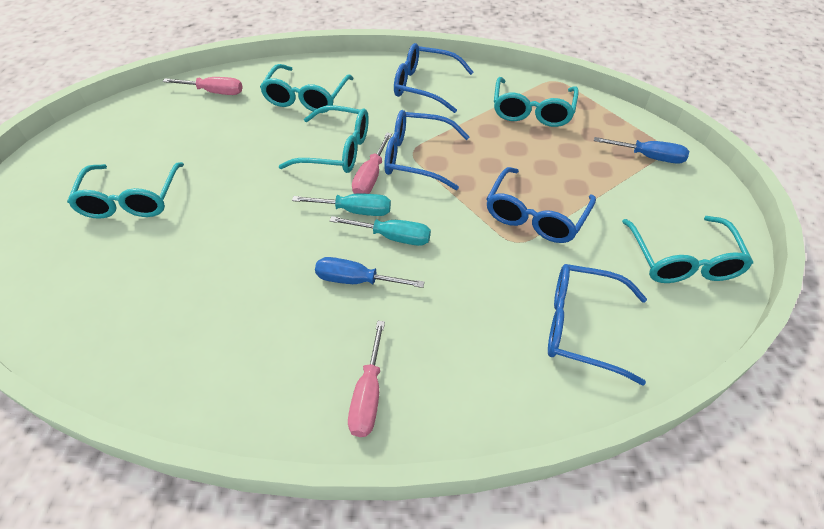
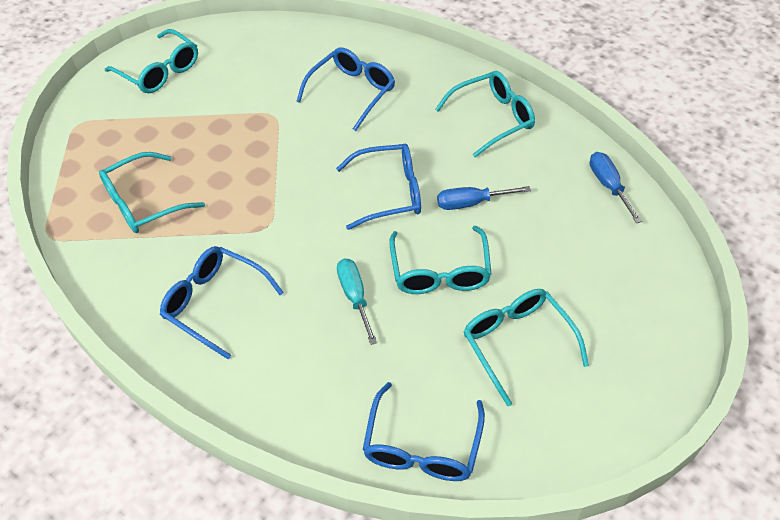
pink screwdriver: [163,77,242,95] [348,321,385,437] [352,133,392,194] = 3 -> none = 0
turquoise screwdriver: [292,193,391,216] [329,216,431,246] = 2 -> [337,259,377,345] = 1

